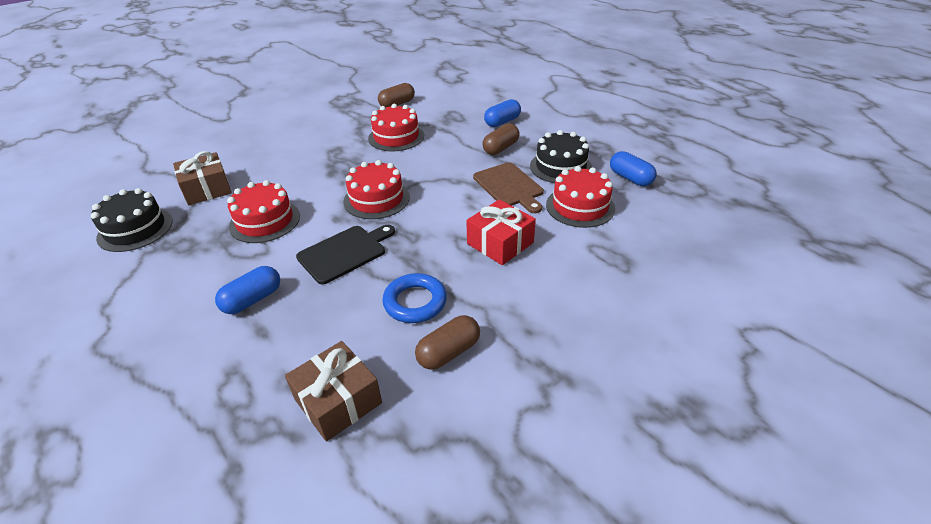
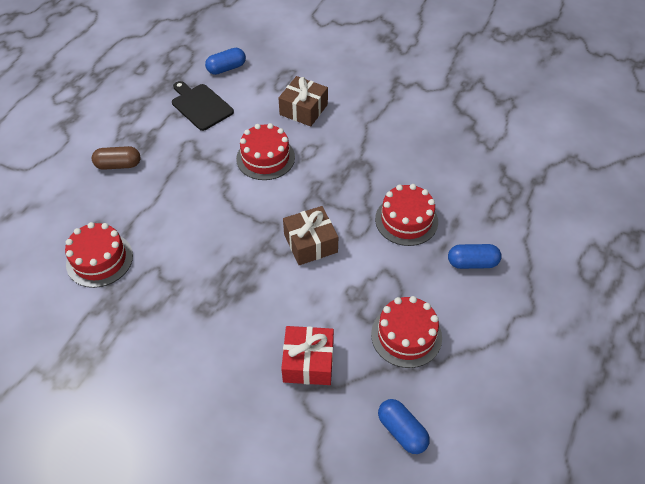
black cake: [91,188,173,252] [530,130,592,183] = 2 -> none = 0
blue ring: [382,273,447,323] = 1 -> none = 0
brown capsule: [378,83,415,107] [415,315,480,370] [483,123,520,155] = 3 -> [92,146,140,170] = 1
brown cutting board: [473,162,544,213] = 1 -> none = 0

